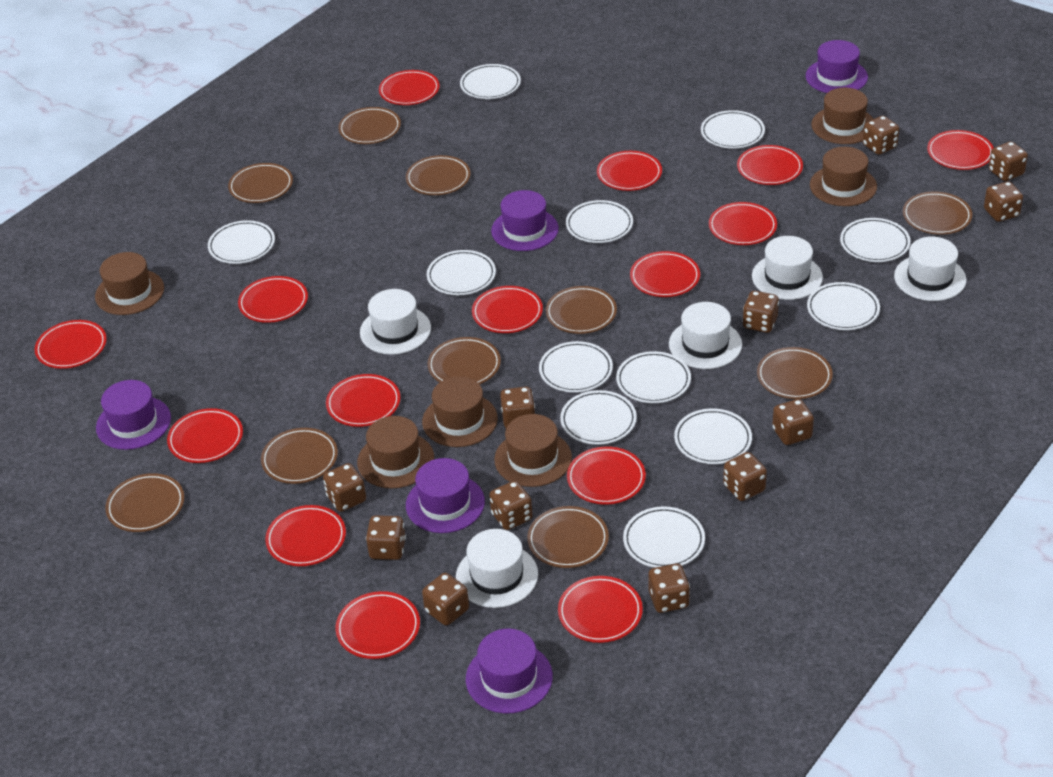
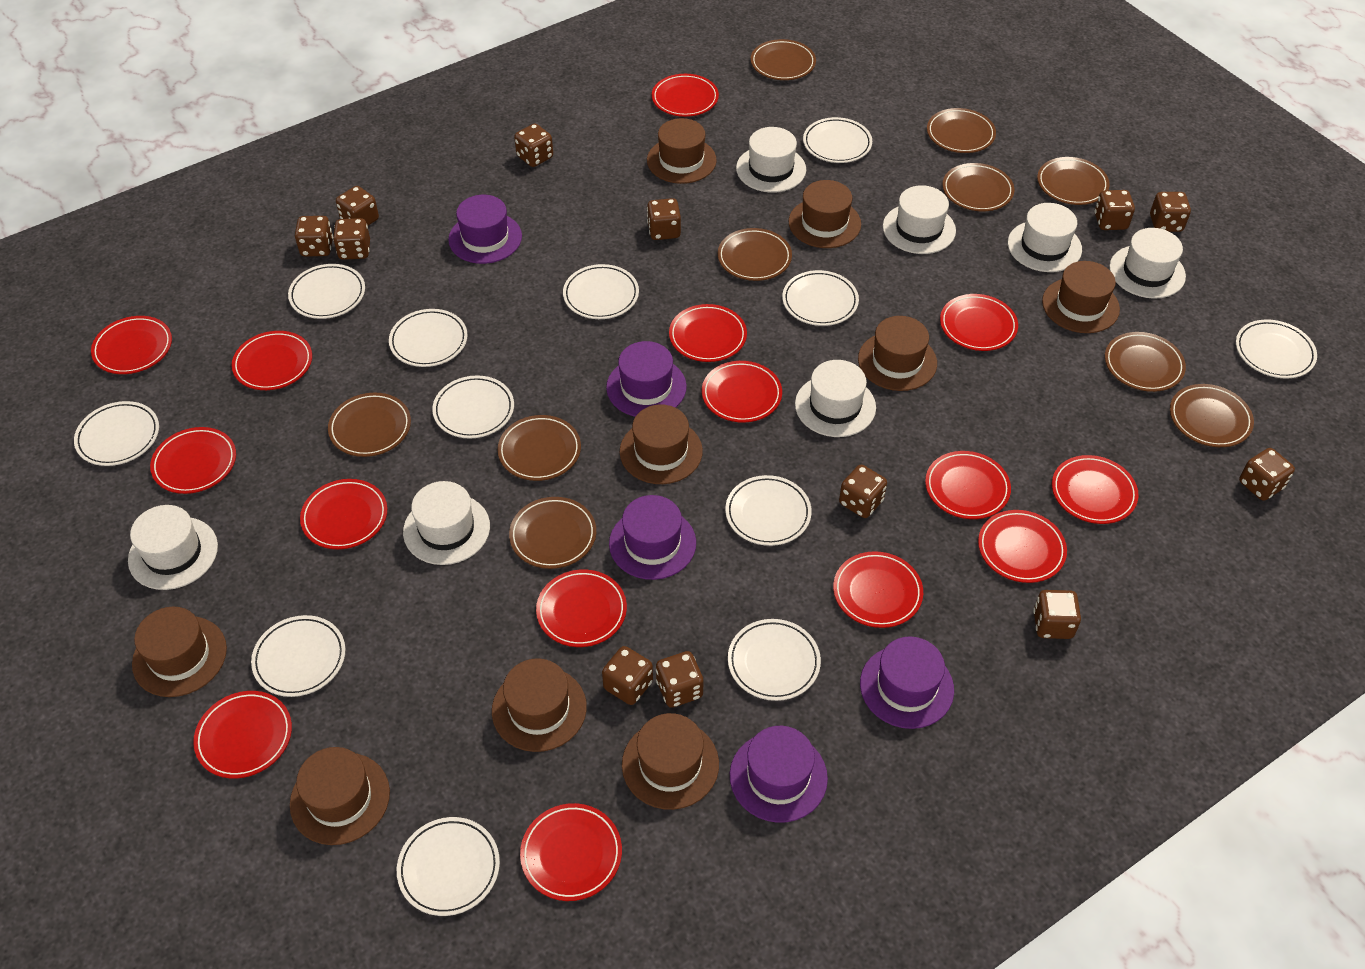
brown hat: [95,252,164,315] [357,416,434,488] [422,376,498,447] [494,414,572,487] [810,147,877,206] [811,88,873,144] = 6 -> [132,606,227,697] [290,747,390,845] [492,658,587,752] [620,404,703,484] [622,713,719,810] [647,118,717,184] [789,180,861,248] [858,316,937,391] [1042,261,1120,333] = 9
white hat: [360,289,431,355] [456,529,538,608] [669,302,742,369] [752,236,823,300] [894,237,967,301] = 5 -> [128,505,218,590] [403,481,490,565] [736,127,806,193] [795,360,876,437] [883,185,956,254] [1008,203,1082,272] [1109,228,1186,299] = 7

